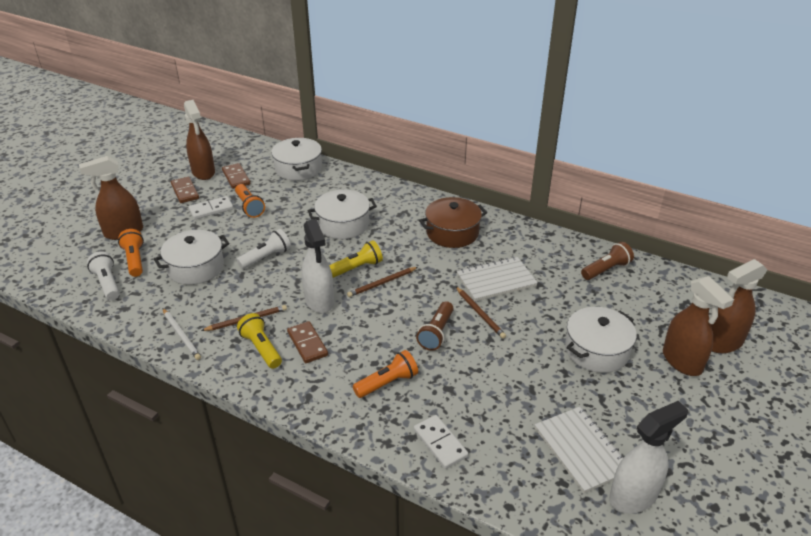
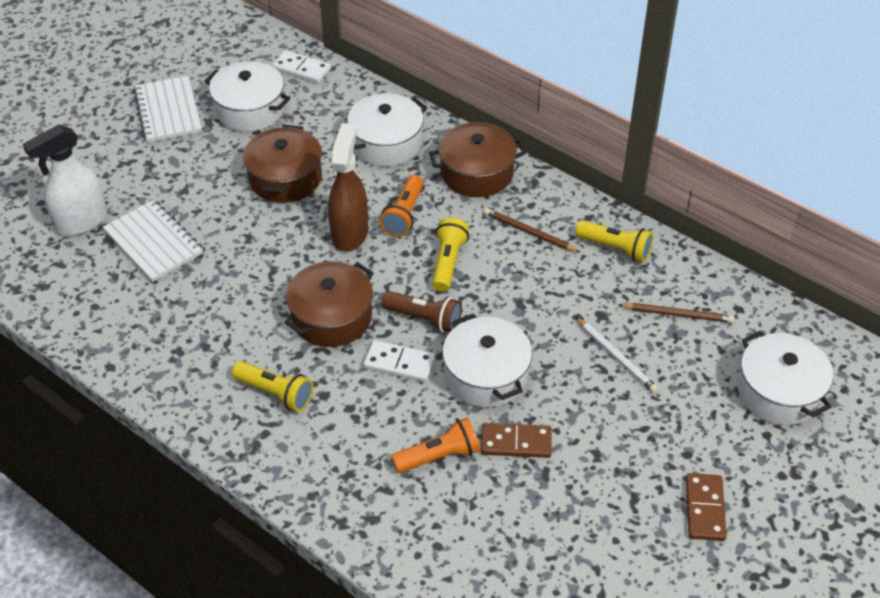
brown domino: [171,177,199,203] [222,163,250,189] [287,321,328,363] = 3 -> [481,423,552,458] [686,473,727,541] = 2
brown flashlight: [416,301,454,351] [581,242,634,280] = 2 -> [381,291,462,333] = 1
brown pencil: [201,305,287,331] [347,267,418,297] [456,287,506,339] = 3 -> [484,208,580,252] [618,303,734,323] = 2
brown pot: [419,197,487,248] = 1 -> [243,125,322,203] [285,261,374,347] [429,122,526,197] = 3
brown spray bottle: [79,156,143,240] [184,100,215,180] [663,276,734,376] [711,259,767,353] = 4 -> [328,123,368,252] = 1
orange flashlight: [118,229,144,277] [235,184,265,218] [353,350,418,398] = 3 -> [380,175,424,237] [391,417,480,473] = 2
white flashlight: [87,251,120,300] [237,229,291,269] = 2 -> none = 0
white spray bottle: [302,219,334,313] [609,401,688,514] = 2 -> [23,124,107,236] = 1
yellow flashlight: [237,313,282,368] [329,240,383,278] = 2 -> [232,361,313,412] [432,217,469,292] [576,220,654,263] = 3

